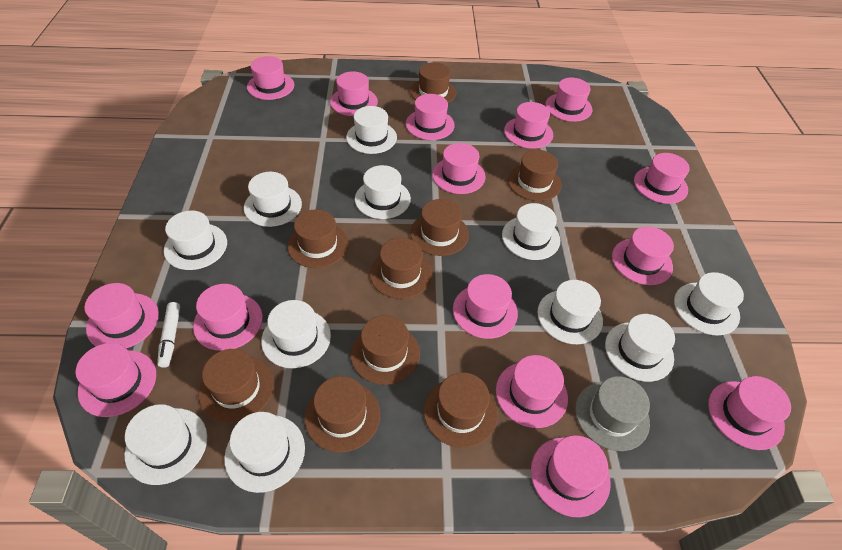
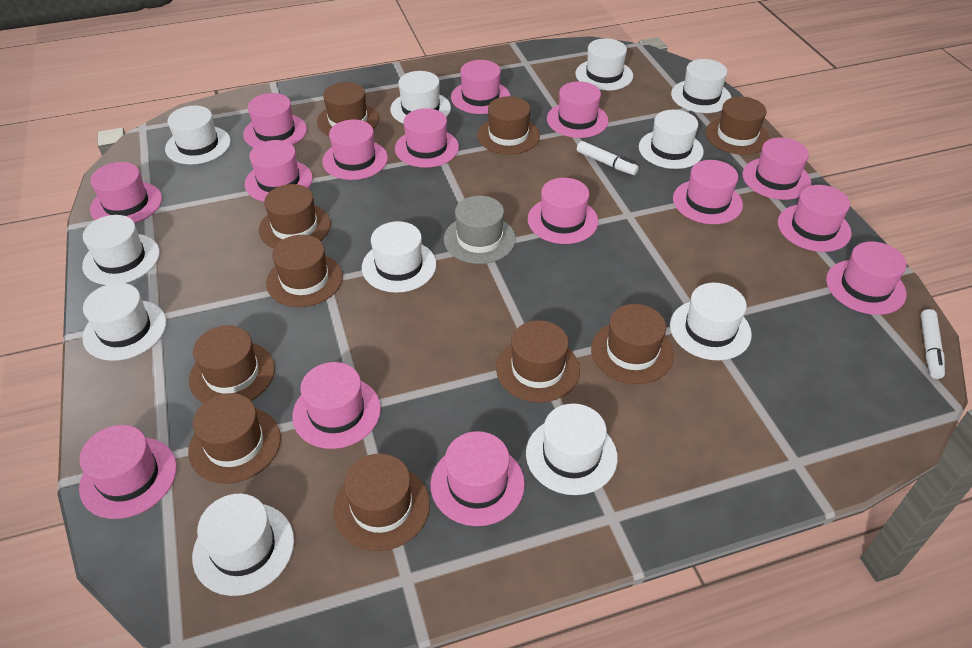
brown hat: [199,349,274,423] [287,209,348,268] [305,376,380,453] [350,315,420,385] [370,238,432,299] [410,62,456,103] [410,199,469,256] [423,372,498,448] [508,150,561,201] = 9 -> [188,393,281,484] [189,325,275,403] [259,184,331,249] [266,235,343,307] [317,82,379,136] [334,454,430,551] [477,96,540,154] [496,320,580,402] [591,304,674,384] [705,97,770,155] = 10
white marker: [157,302,180,368] = 1 -> [577,141,639,175] [921,309,945,379] = 2

